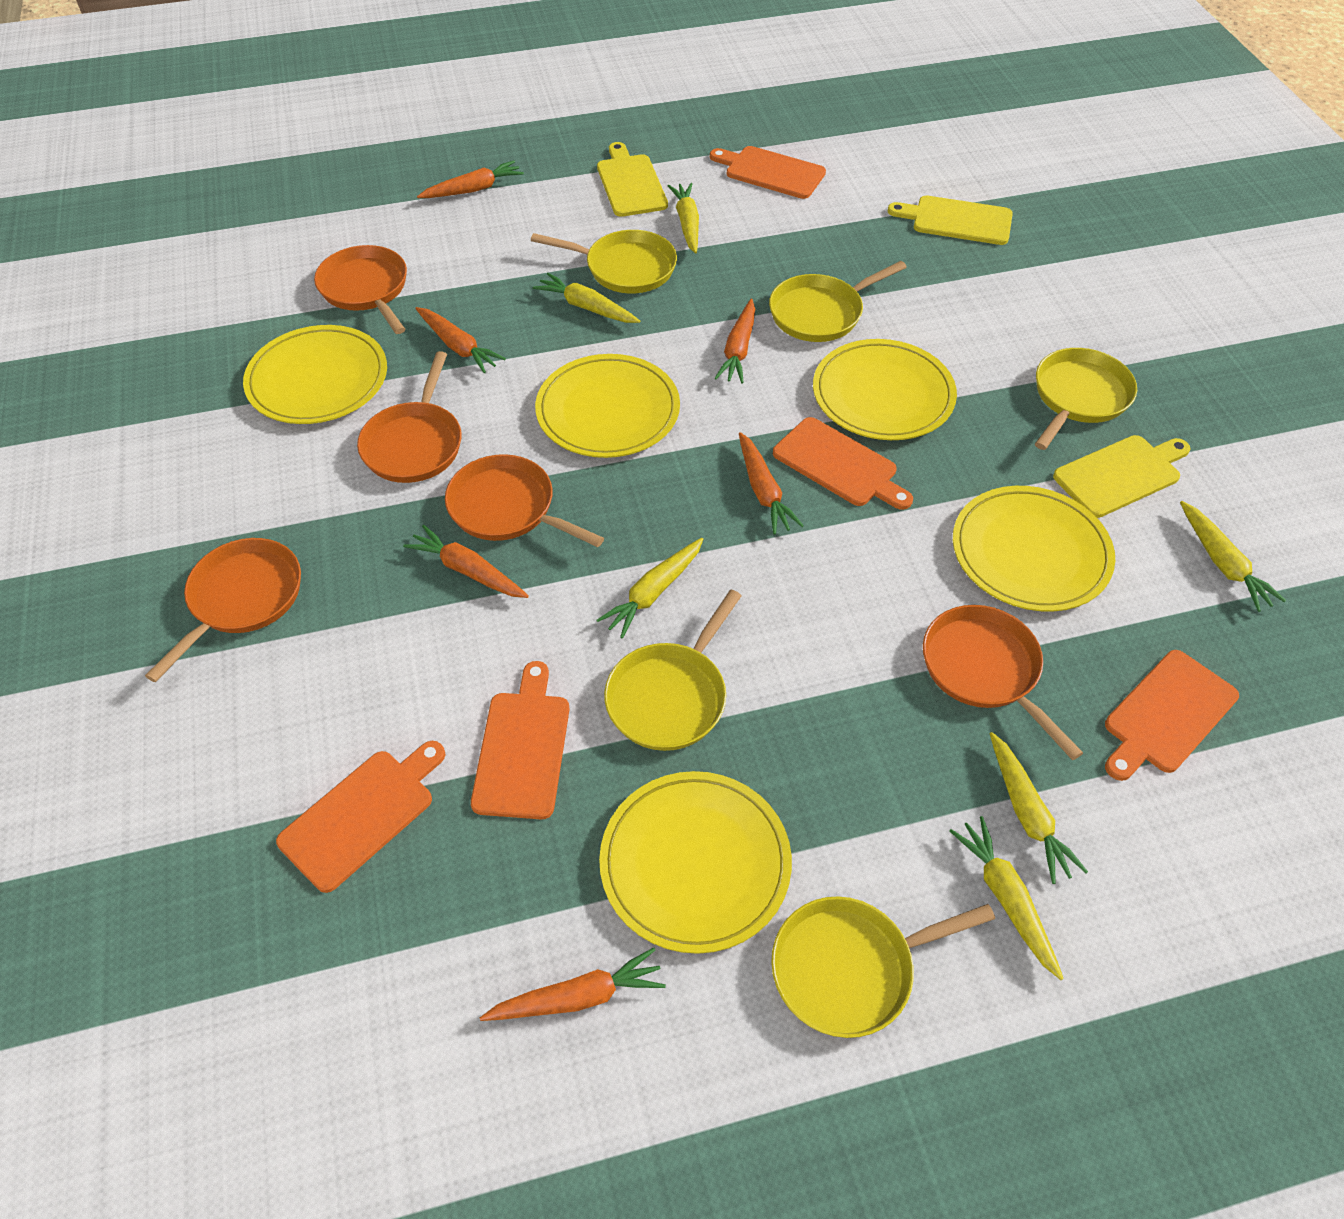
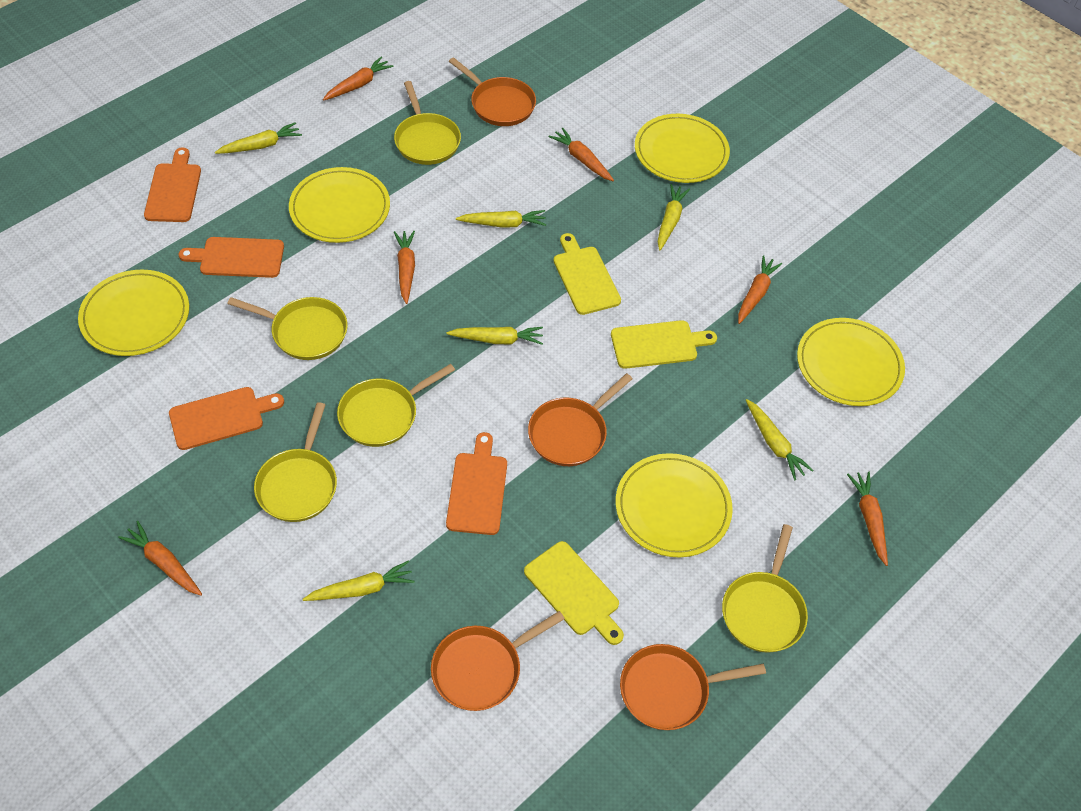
orange cutting board: [276,741,445,893] [471,661,570,819] [710,146,826,199] [773,417,913,510] [1105,650,1239,781] = 5 -> [144,148,201,222] [169,387,284,450] [179,237,284,278] [446,432,507,535] = 4
orange pan: [145,538,301,682] [314,245,407,334] [357,351,462,483] [445,454,604,547] [923,605,1083,760] = 5 -> [431,611,565,711] [449,57,536,126] [528,373,632,466] [620,644,766,730] = 4

